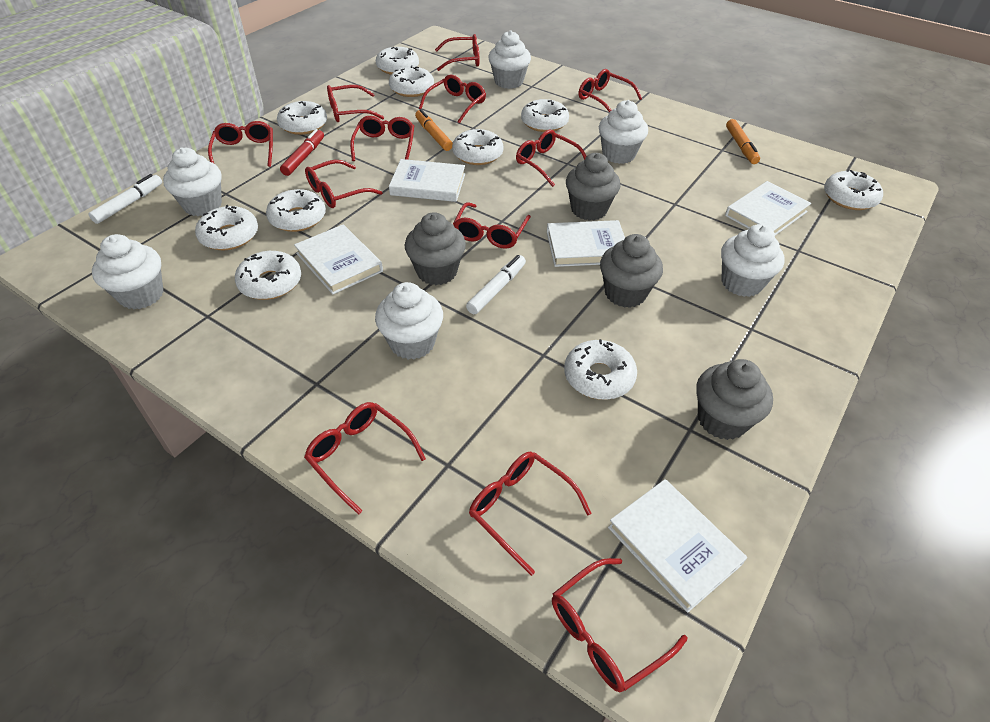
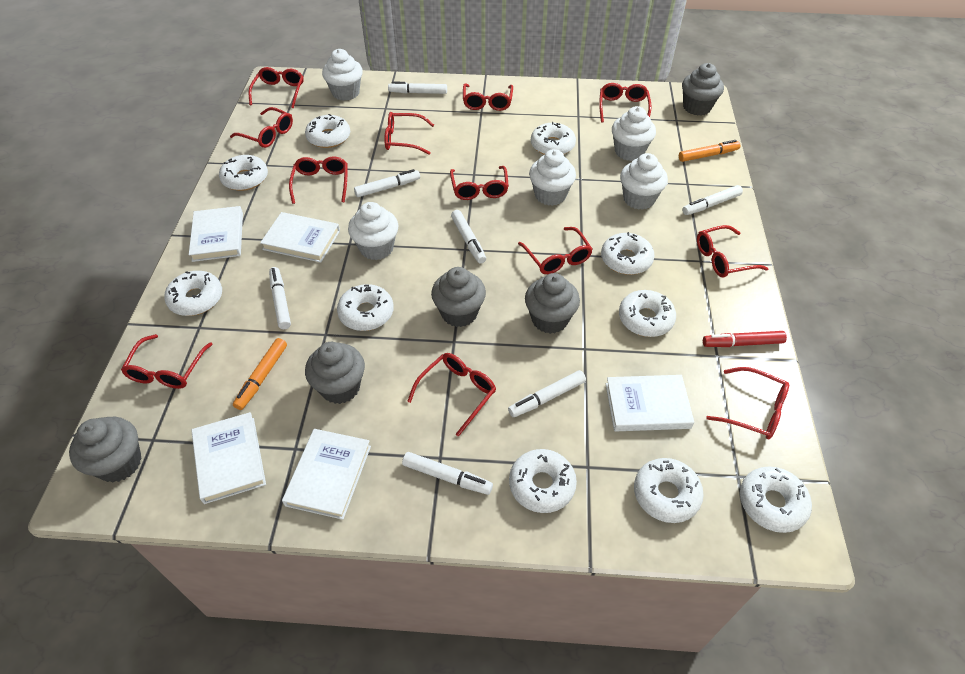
grey cupcake: [405,212,466,285] [566,153,621,221] [600,234,663,308] [696,359,773,440] = 4 -> [69,417,142,482] [305,342,365,404] [431,267,486,327] [525,273,580,334] [682,63,724,116] = 5
white cupcake: [92,234,164,309] [163,148,222,216] [375,282,443,360] [488,30,531,89] [599,100,648,164] [721,224,785,297] = 6 -> [322,49,363,101] [348,202,398,260] [529,149,576,206] [612,106,656,161] [620,153,668,210] = 5
white marker: [88,174,162,224] [466,255,526,314] = 2 -> [269,267,291,329] [354,169,420,197] [388,81,447,94] [402,452,493,495] [451,210,486,264] [508,370,586,417] [682,185,743,215] = 7

